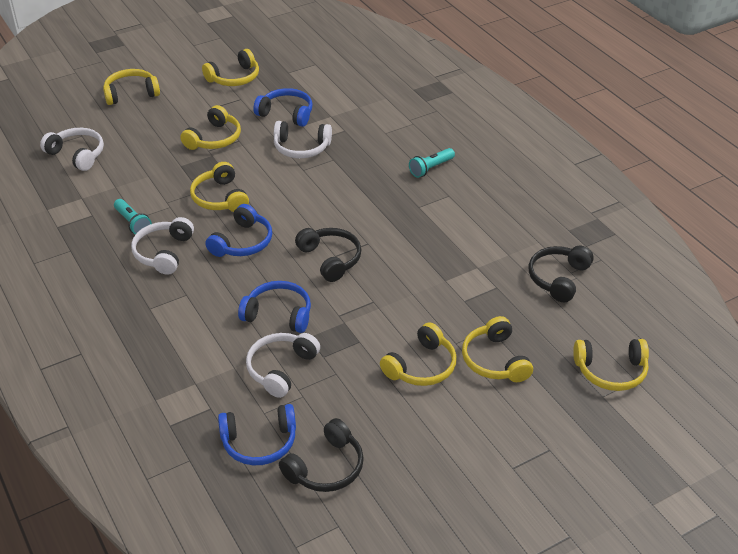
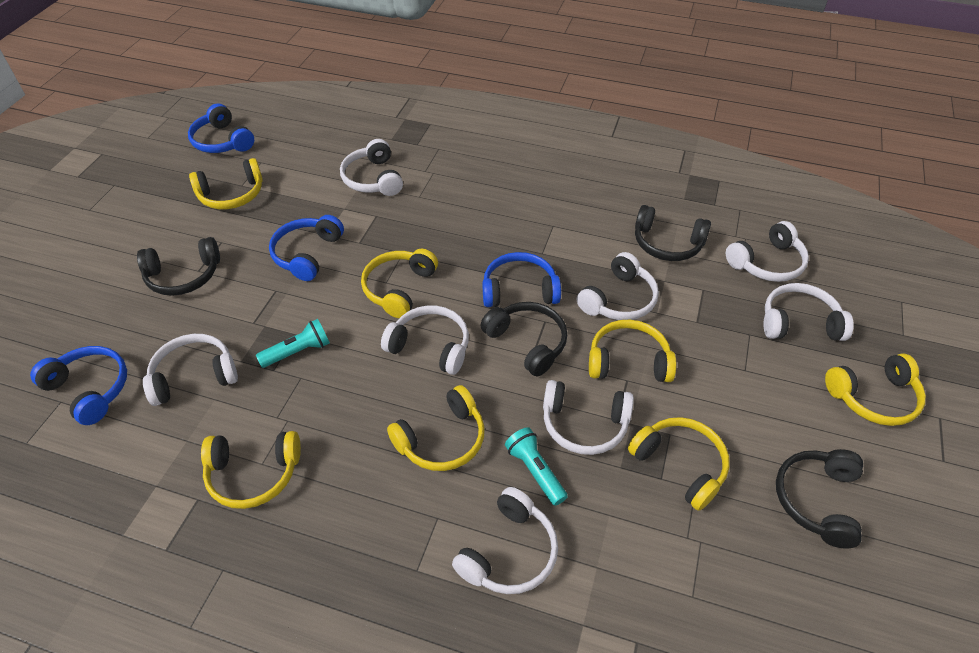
black headphones: [279,418,364,492] [295,228,361,282] [529,246,594,302] = 3 -> [137,237,220,296] [480,302,567,376] [635,205,711,261] [776,449,863,548] = 4
white headphones: [40,128,104,171] [131,217,194,275] [246,333,320,398] [274,121,332,158] = 4 -> [143,334,238,406] [340,139,403,196] [381,306,469,375] [452,487,558,594] [543,380,634,455] [577,252,659,320] [726,221,809,282] [763,283,854,341] = 8

